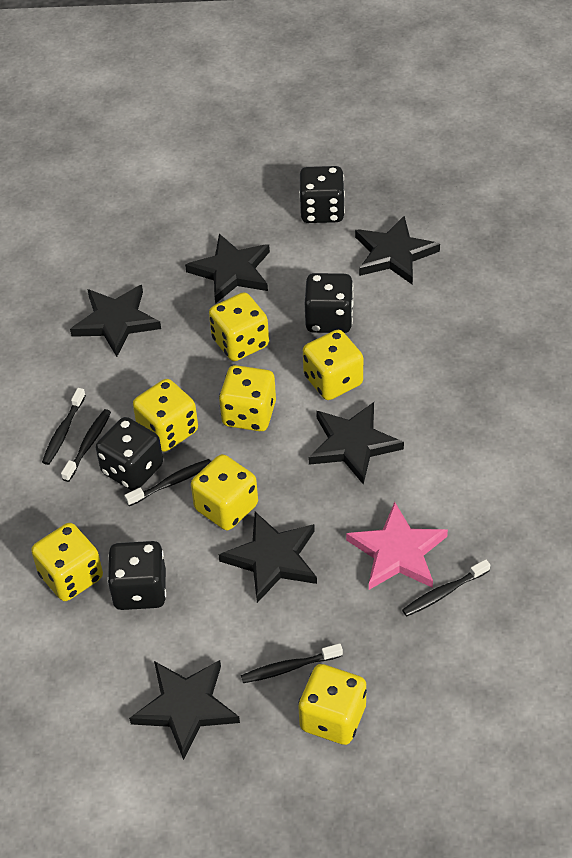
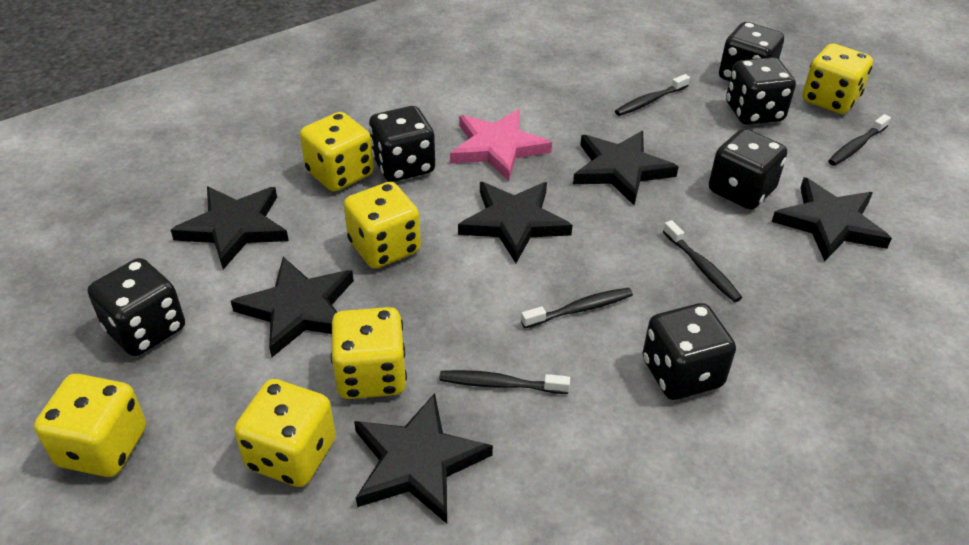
black dice: [96,417,163,491] [107,541,166,610] [299,166,345,223] [305,273,354,333] = 4 -> [88,258,185,356] [369,106,435,182] [643,303,736,400] [709,129,787,210] [719,22,784,81] [726,57,796,125] = 6
yellow dice: [31,523,103,601] [133,379,198,452] [191,454,258,530] [209,292,269,361] [219,365,276,431] [298,664,367,745] [303,330,363,400] = 7 -> [34,374,146,477] [234,379,336,487] [300,112,374,192] [331,307,407,399] [344,182,421,269] [802,43,873,114] = 6

